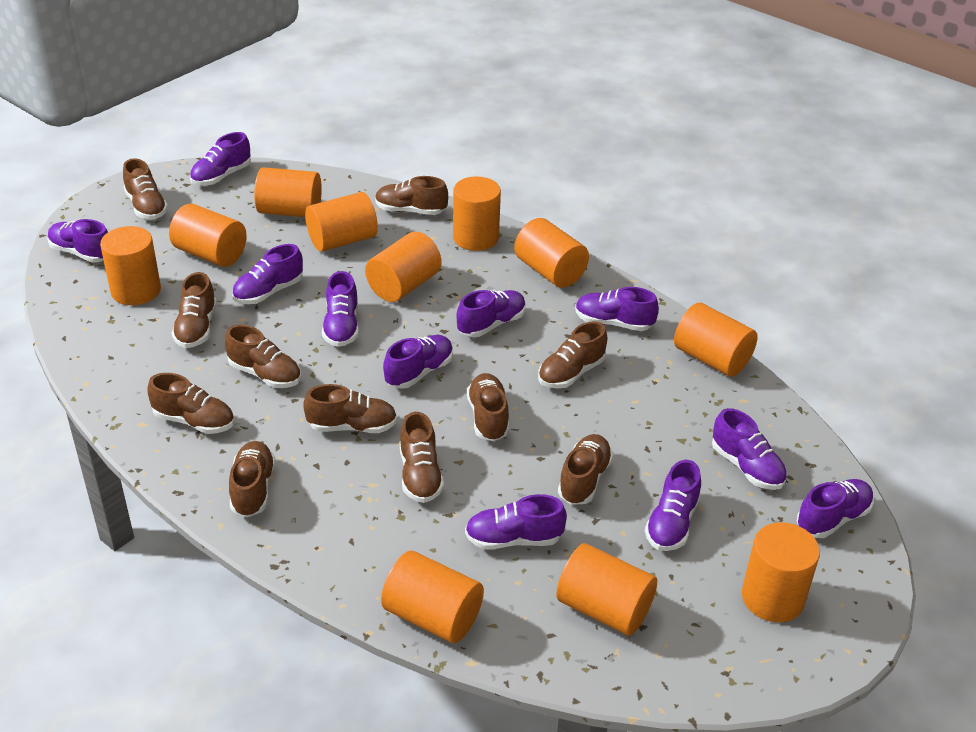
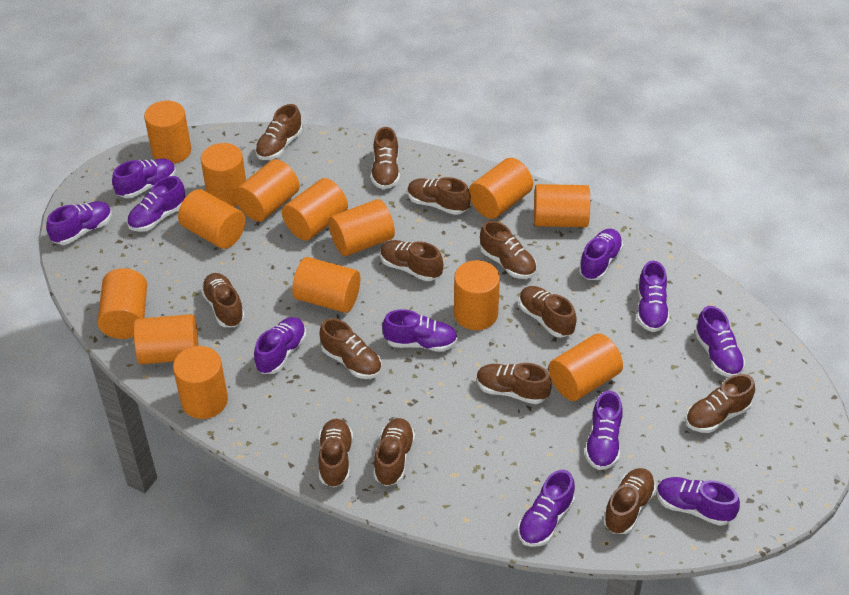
brown shoe: [123,158,168,219] [147,373,234,434] [172,272,217,348] [225,325,301,388] [229,441,276,517] [303,384,397,433] [375,176,448,215] [400,412,444,503] [467,373,509,441] [538,321,607,388] [558,434,613,505] = 11 -> [201,273,245,327] [255,104,302,160] [318,419,353,487] [320,318,382,379] [371,127,400,189] [373,418,415,486] [380,240,443,281] [407,177,471,215] [477,363,552,404] [480,221,537,279] [519,286,577,338] [603,468,656,534] [686,374,755,433] = 13
orange cylinder: [100,226,161,305] [169,204,247,267] [254,167,322,217] [305,192,378,252] [365,232,442,302] [381,551,484,643] [453,176,501,251] [514,218,589,288] [556,543,657,636] [674,302,758,377] [742,522,820,622] = 11 -> [98,268,147,339] [134,314,199,364] [144,101,192,164] [173,346,228,419] [178,189,246,249] [201,143,246,207] [234,159,299,222] [282,178,348,241] [292,257,360,313] [329,199,395,256] [454,260,500,330] [469,158,533,219] [534,184,590,227] [549,333,623,401] = 14

